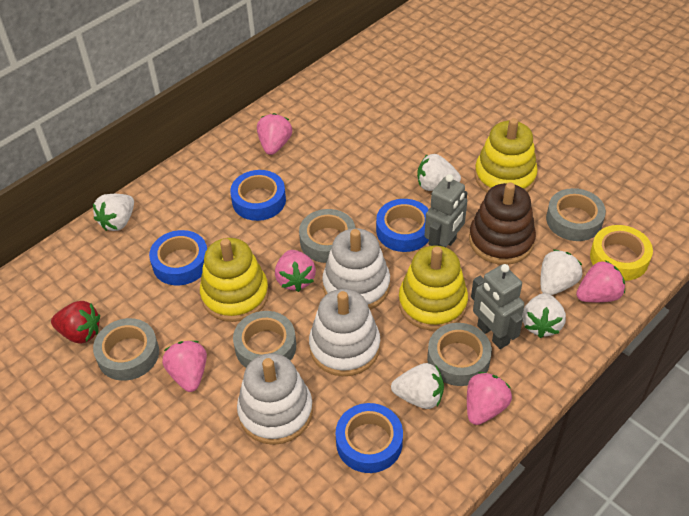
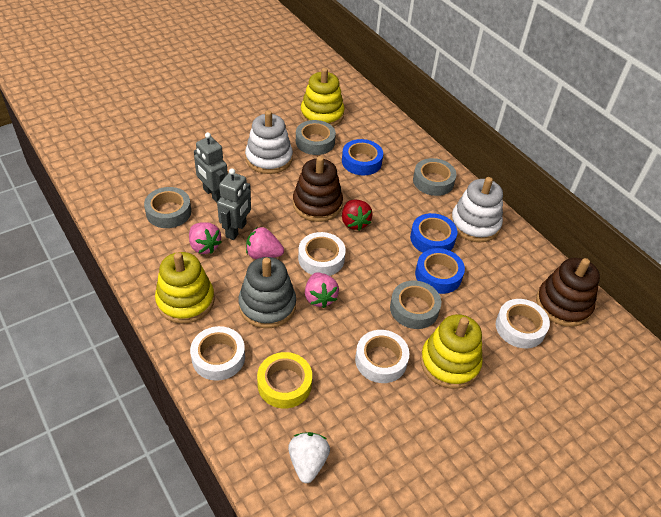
blue tape: [149,230,207,285] [230,170,286,221] [336,403,403,473] [376,199,429,252] = 4 -> [342,139,383,175] [410,213,457,253] [415,248,465,294] = 3
brown stacking toy: [469,183,536,265] = 1 -> [293,156,343,222] [536,258,600,327] = 2
grey stacking toy: none = 0 -> [238,257,296,328] = 1
grey tape: [93,318,159,381] [233,311,296,368] [299,209,355,263] [427,323,492,386] [546,188,606,241] = 5 -> [144,187,191,228] [296,120,336,155] [390,280,441,329] [413,158,456,196] = 4
pink strawberry: [162,341,207,392] [257,113,292,155] [275,250,316,292] [467,372,512,425] [576,260,625,302] = 5 -> [189,222,222,254] [246,227,284,259] [305,273,339,308] = 3
white stacking toy: [237,353,313,445] [309,289,380,376] [322,228,390,310] = 3 -> [245,110,293,174] [450,177,503,242] = 2
white strawberry: [93,194,134,231] [391,363,444,409] [417,154,461,191] [522,293,566,338] [541,250,582,295] = 5 -> [288,432,330,483] = 1
white tape: none = 0 -> [190,326,245,381] [298,232,346,276] [355,330,409,383] [496,299,550,348] = 4

